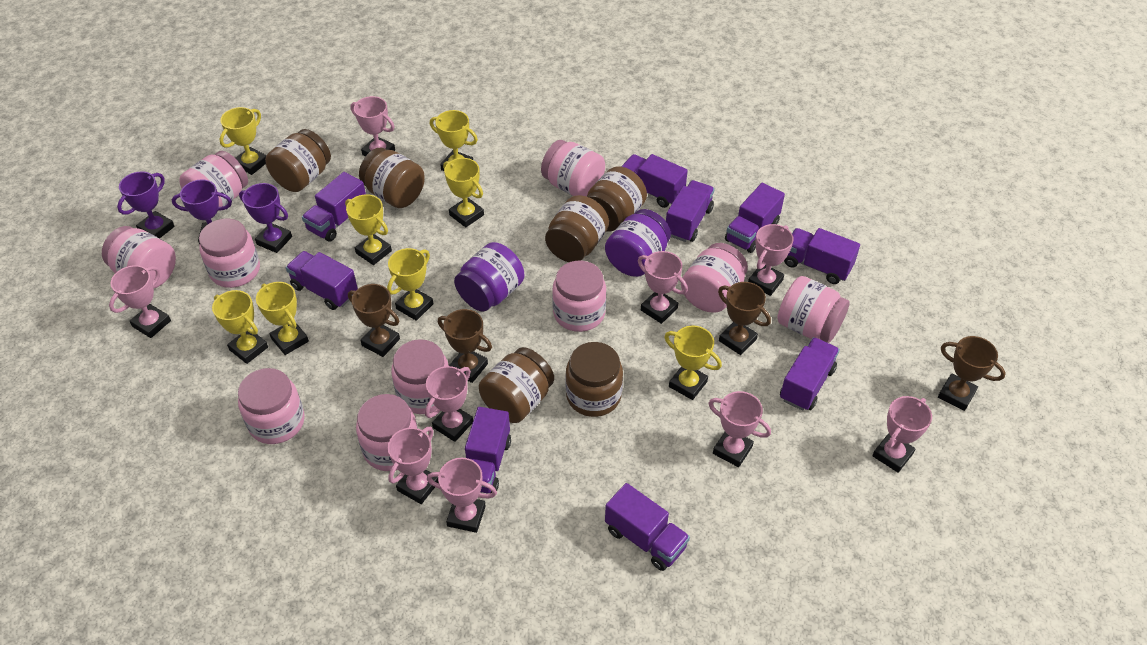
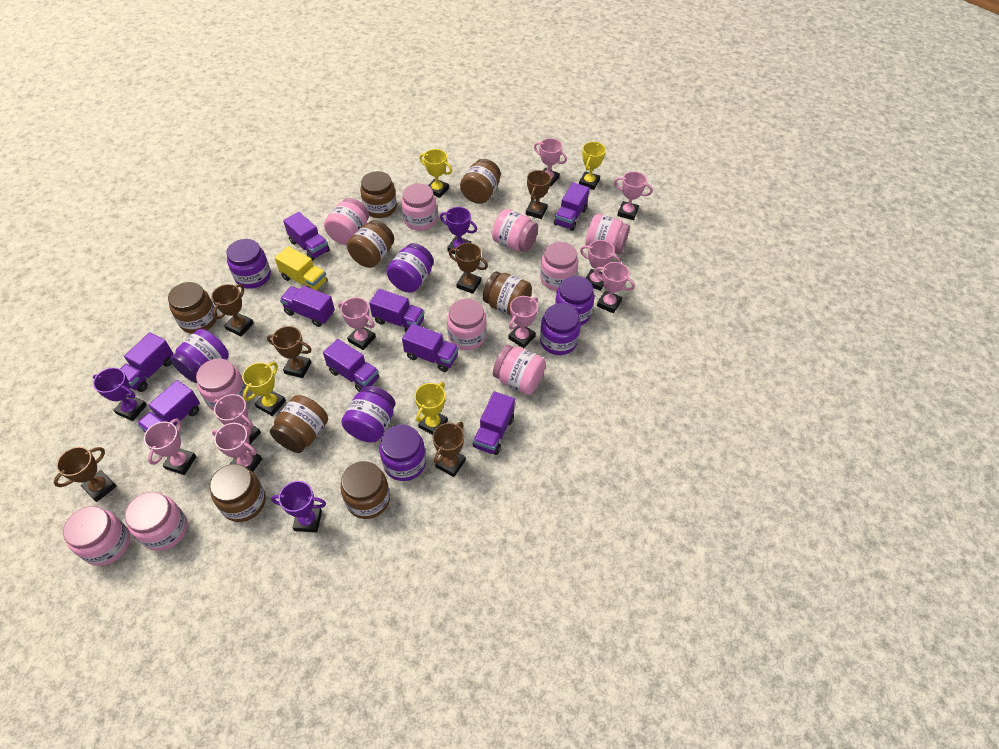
brown jar: [265,129,331,192] [359,147,425,208] [479,347,554,423] [545,195,609,262] [566,342,623,417] [587,166,647,232] = 6 -> [168,282,217,334] [210,464,266,522] [270,395,328,453] [340,461,390,519] [347,220,394,268] [360,171,397,218] [460,159,501,204] [483,272,532,316] = 8
brown trophy: [348,284,400,357] [438,309,492,383] [718,282,771,355] [938,336,1006,411] = 4 -> [54,447,117,502] [211,284,254,337] [267,326,312,378] [432,422,466,477] [449,243,488,294] [526,170,551,219] = 6
purple jar: [454,242,525,312] [605,209,671,277] = 2 -> [170,329,229,383] [226,239,271,289] [341,385,395,443] [379,425,426,481] [386,243,434,292] [540,303,581,355] [555,276,595,325] = 7
yellow trophy: [212,290,268,364] [219,107,267,175] [256,282,309,355] [345,194,392,265] [387,248,433,321] [430,110,478,171] [443,158,484,227] [664,326,722,400] = 8 -> [242,362,286,416] [415,382,448,435] [419,149,452,198] [579,142,606,190] = 4
yellow truck: none = 0 -> [275,246,327,290] = 1

